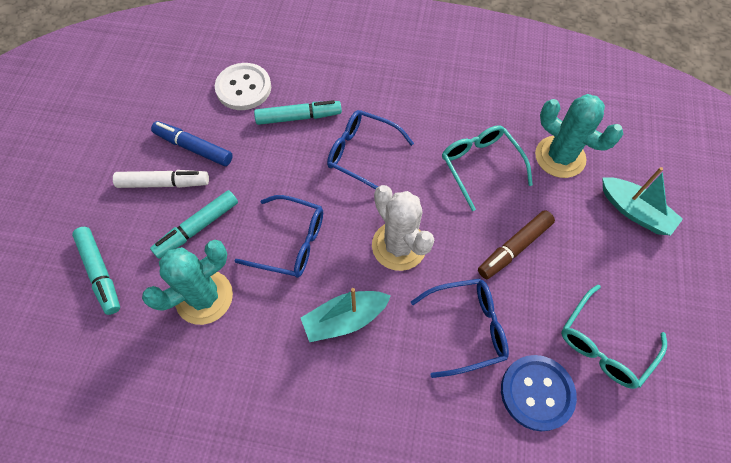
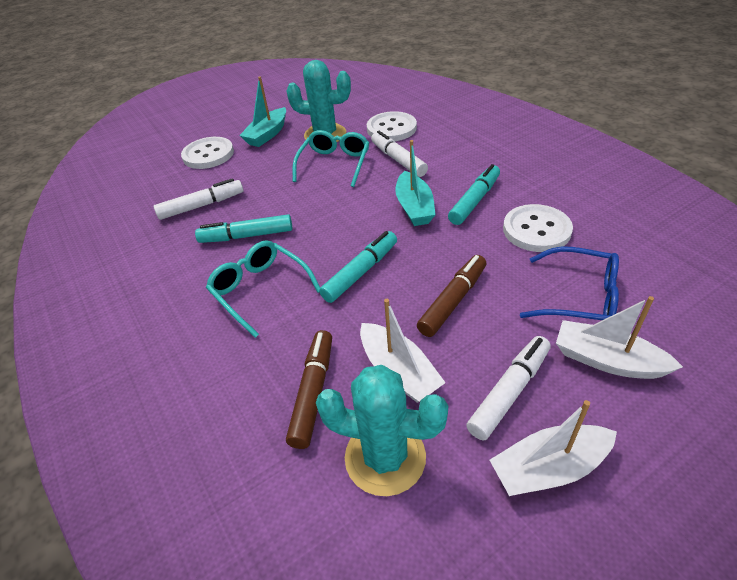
blue button: [501,355,577,431] = 1 -> none = 0
blue glasses: [234,195,323,278] [327,110,414,190] [411,278,509,378] = 3 -> [520,246,619,320] = 1
blue marker: [151,121,233,166] = 1 -> none = 0
brown marker: [478,210,555,279] = 1 -> [286,330,332,449] [417,255,486,337] = 2
white boat: none = 0 -> [360,299,446,403] [490,400,617,496] [556,296,683,379] = 3
white button: [215,63,271,110] = 1 -> [181,137,234,169] [367,111,417,141] [503,204,573,252] = 3
white cactus: [372,185,434,271] = 1 -> none = 0
white marker: [113,170,209,188] = 1 -> [154,178,243,220] [371,131,428,177] [466,336,551,440] = 3

